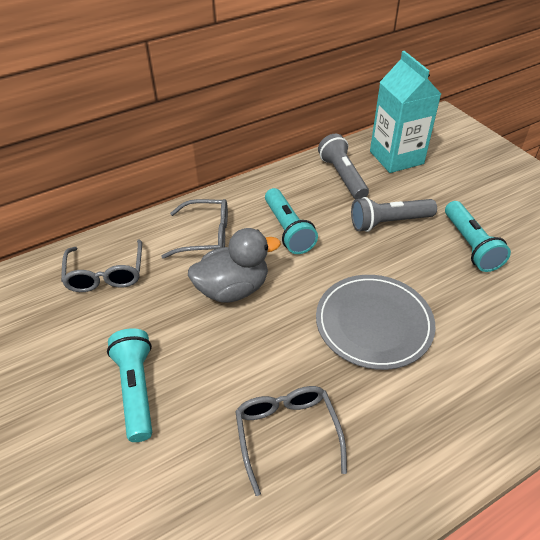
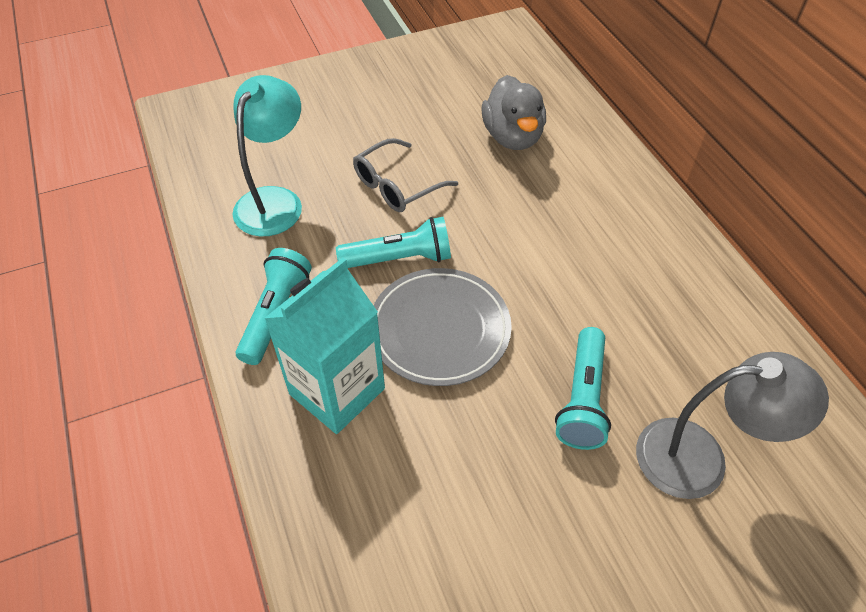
grey flashlight: [318,134,369,199] [351,197,437,232] = 2 -> none = 0
grey glasses: [61,239,142,292] [161,199,228,259] [235,386,347,496] = 3 -> [353,138,458,212] = 1
grey lamp: none = 0 -> [636,352,829,499] = 1
turquoise lamp: none = 0 -> [233,75,302,237] = 1

